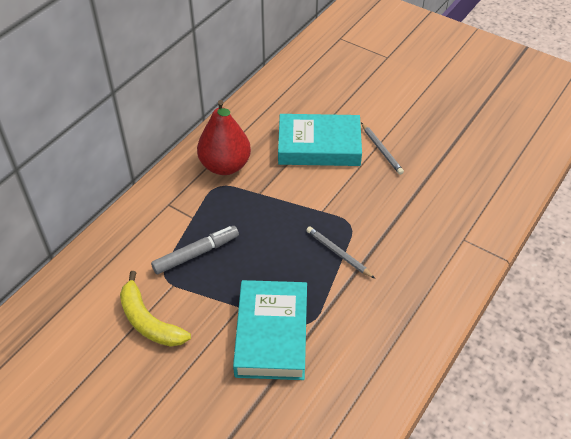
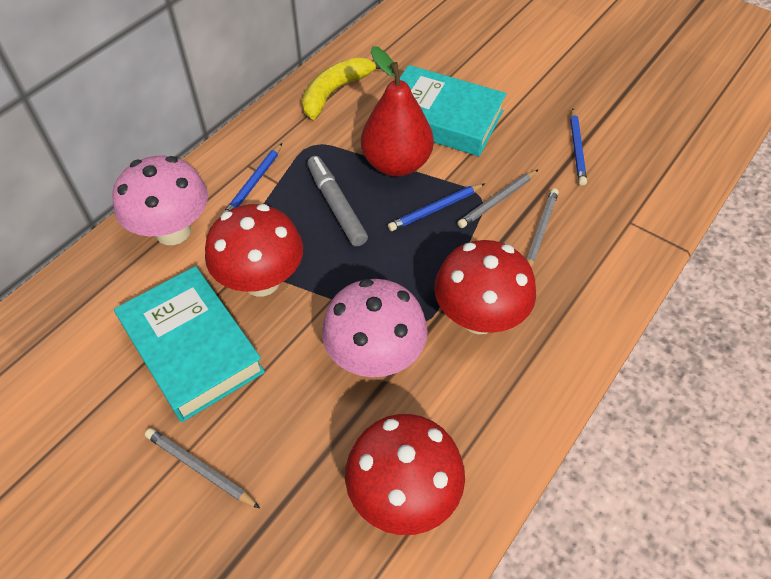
blue pencil: none = 0 -> [223,143,282,213] [388,184,484,231] [570,108,587,186] = 3
grey pencil: [306,226,375,278] [361,123,404,175] = 2 -> [145,428,260,508] [457,170,538,228] [527,188,559,267] = 3
pink mushroom: none = 0 -> [112,156,208,245] [322,279,428,377] = 2
red mushroom: none = 0 -> [205,204,303,296] [345,414,465,535] [434,240,536,334] = 3

